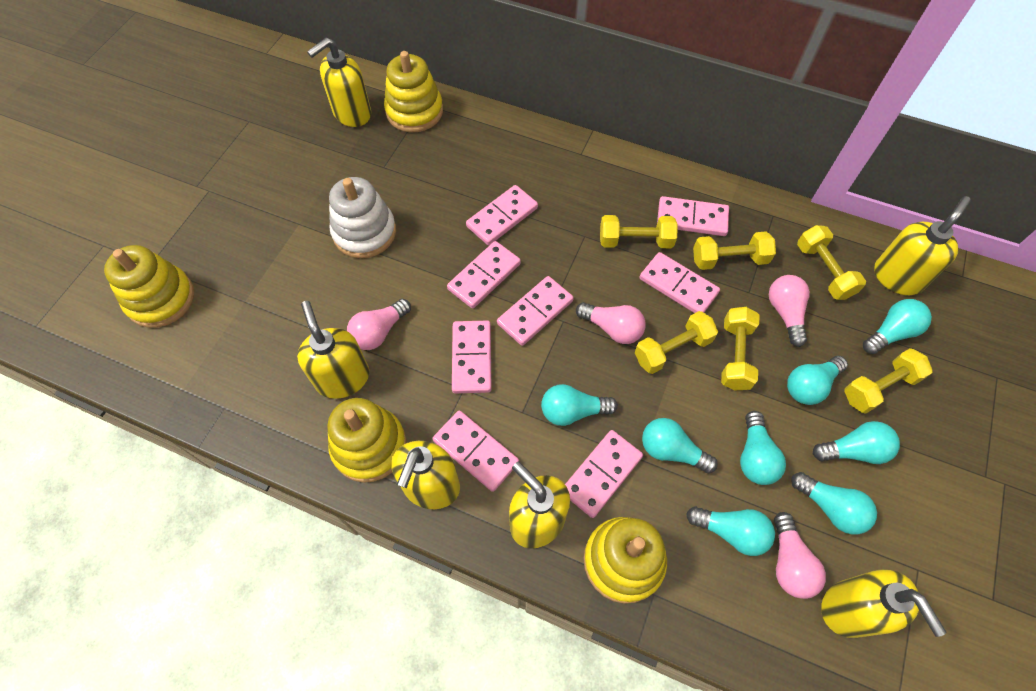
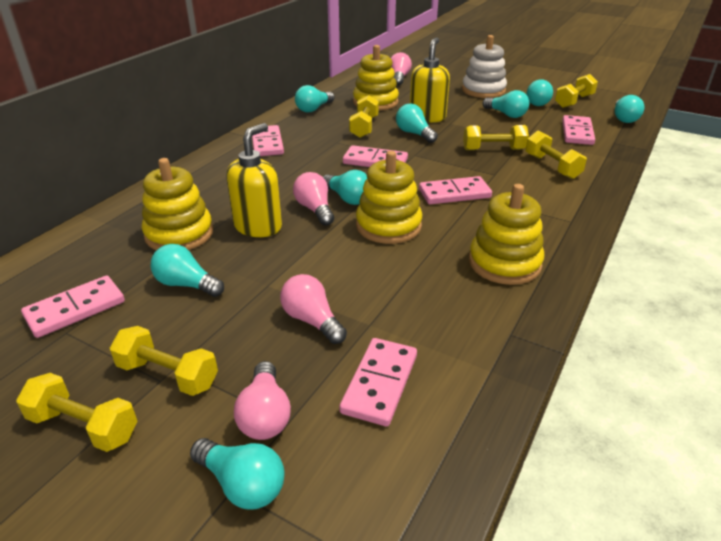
pink domino: [433,410,519,492] [447,241,521,309] [452,320,492,393] [466,185,538,245] [497,276,574,346] [565,430,643,518] [640,252,720,313] [657,196,729,236] = 8 -> [21,276,125,338] [252,125,284,156] [339,338,417,427] [343,145,408,167] [419,176,492,205] [562,115,595,145] = 6
yellow soap dispenser: [297,301,369,399] [307,38,371,127] [392,441,460,509] [509,462,570,548] [821,570,947,638] [874,196,971,295] = 6 -> [226,123,282,237] [410,37,450,123] = 2

